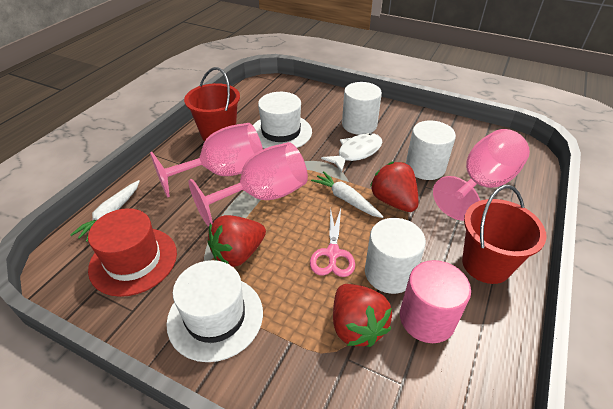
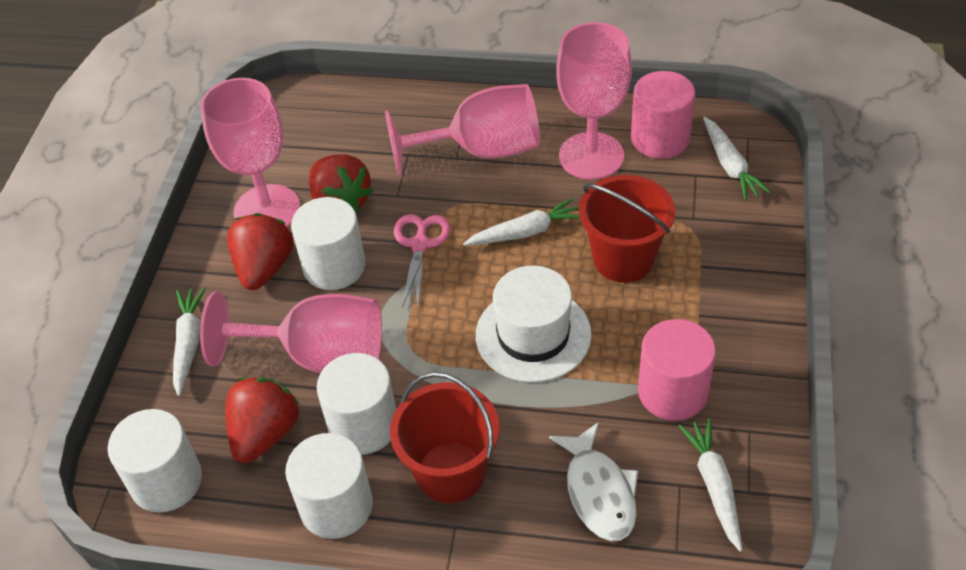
pink cylinder: [400,260,471,343] = 1 -> [631,71,695,159] [638,319,716,421] = 2
pink goblet: [150,123,263,198] [188,142,308,227] [433,129,530,221] = 3 -> [200,78,300,227] [200,292,382,373] [385,84,540,176] [556,22,632,180] = 4
red hat: [88,208,177,297] = 1 -> none = 0
white carrot: [70,180,140,242] [311,171,384,218] = 2 -> [173,287,206,396] [463,198,580,246] [679,419,742,552] [703,117,770,200] = 4
white cylinder: [342,82,382,135] [365,218,426,294] [406,120,456,180] = 3 -> [107,409,202,513] [285,433,373,539] [291,197,365,290] [317,353,396,455] = 4
white hat: [166,260,263,362] [253,92,312,149] = 2 -> [476,266,592,383] = 1

